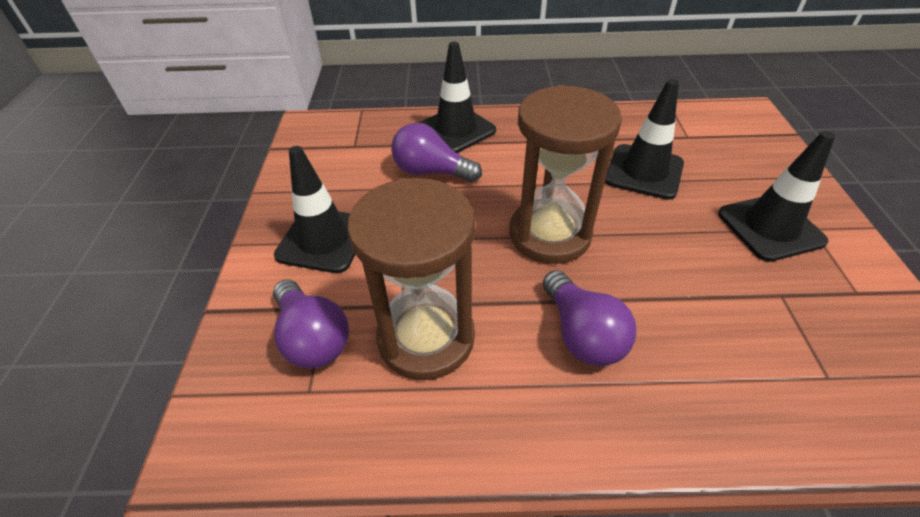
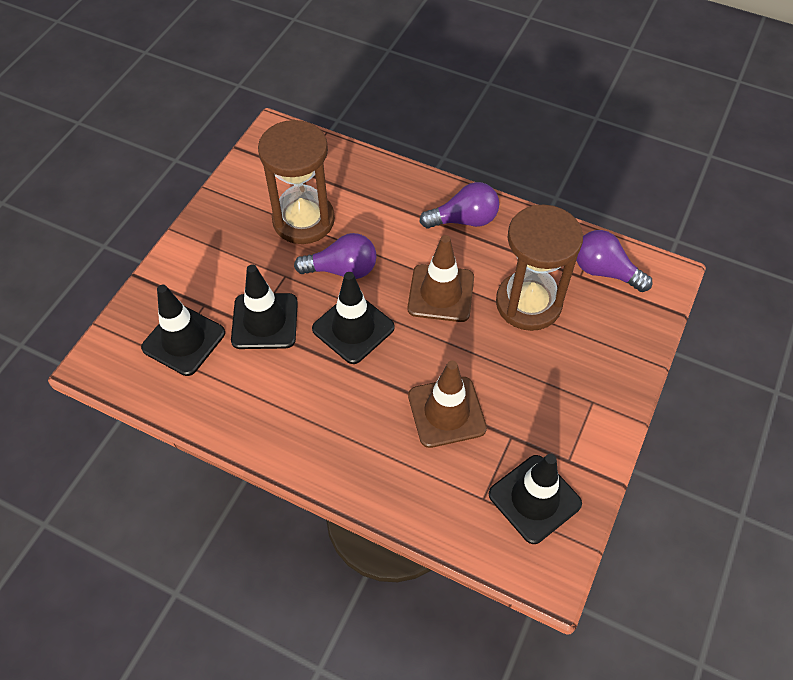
brown traffic cone: none = 0 -> [408,235,474,322] [408,360,487,448] = 2

